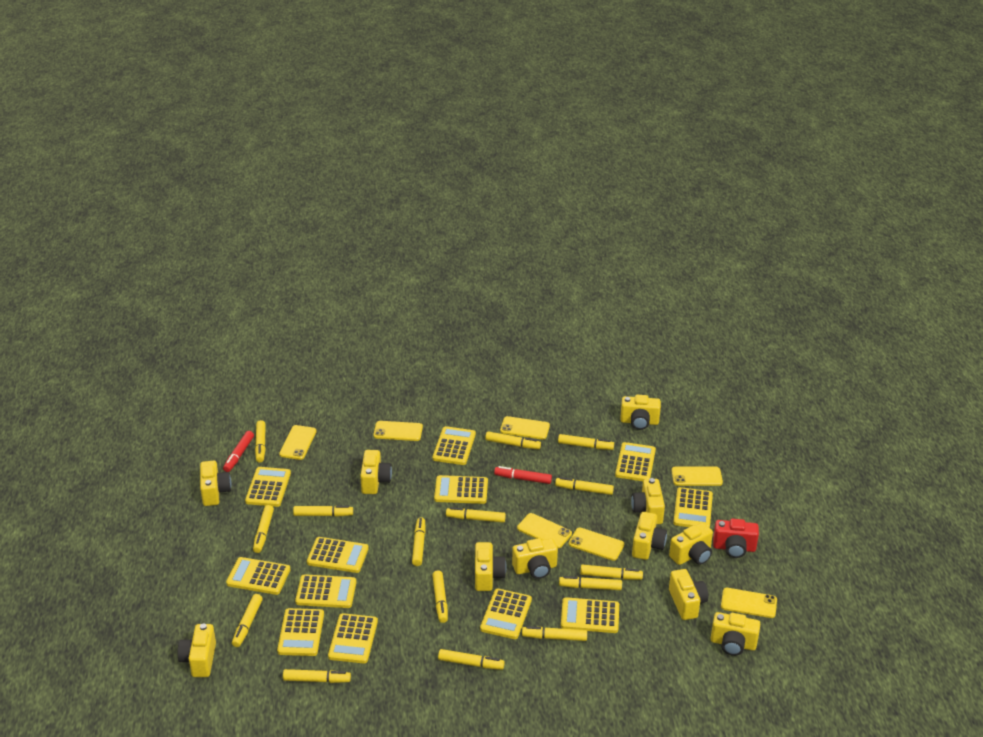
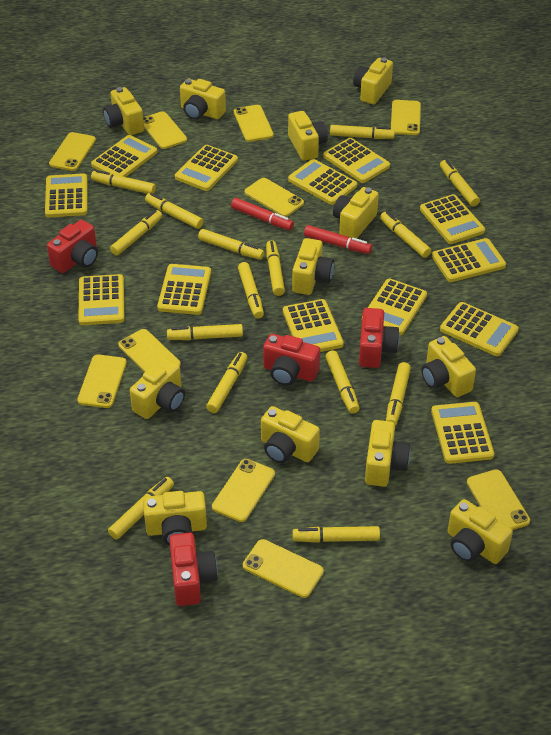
red camera: [713,519,759,558] = 1 -> [47,220,98,273] [169,533,218,606] [263,334,320,385] [359,308,400,368] = 4
yellow calculator: [226,557,290,595] [245,467,291,507] [277,608,324,656] [295,574,356,608] [307,537,369,573] [328,613,378,664] [433,426,476,465] [434,475,488,504] [480,588,532,639] [561,597,619,633] [615,442,656,481] [673,487,713,528] = 12 -> [45,173,88,218] [78,274,125,325] [91,135,157,177] [157,264,211,315] [175,145,238,191] [283,299,344,352] [288,159,357,205] [323,138,390,183] [362,279,427,335] [420,194,485,244] [431,402,494,464] [432,238,506,282] [440,302,519,356] = 13
yellow camera: [178,623,216,677] [200,461,231,506] [360,450,392,494] [475,542,506,591] [512,538,558,579] [620,395,661,430] [631,478,665,524] [632,512,667,560] [669,523,713,565] [669,569,708,620] [710,612,760,656] = 11 -> [103,87,144,135] [130,358,185,419] [143,491,207,545] [180,79,226,120] [261,406,320,463] [288,111,328,161] [292,238,334,295] [333,187,379,239] [353,57,393,104] [365,420,411,487] [421,336,476,397] [448,499,513,564] = 12
yellow phone: [279,425,317,460] [373,421,423,441] [500,416,550,440] [517,513,572,548] [569,528,624,561] [671,467,723,486] [721,588,777,618] = 7 -> [49,132,96,171] [77,355,127,408] [118,329,181,372] [143,111,187,149] [212,459,275,522] [234,105,274,142] [243,539,324,598] [244,178,304,217] [391,100,421,135] [467,469,530,530] = 10

